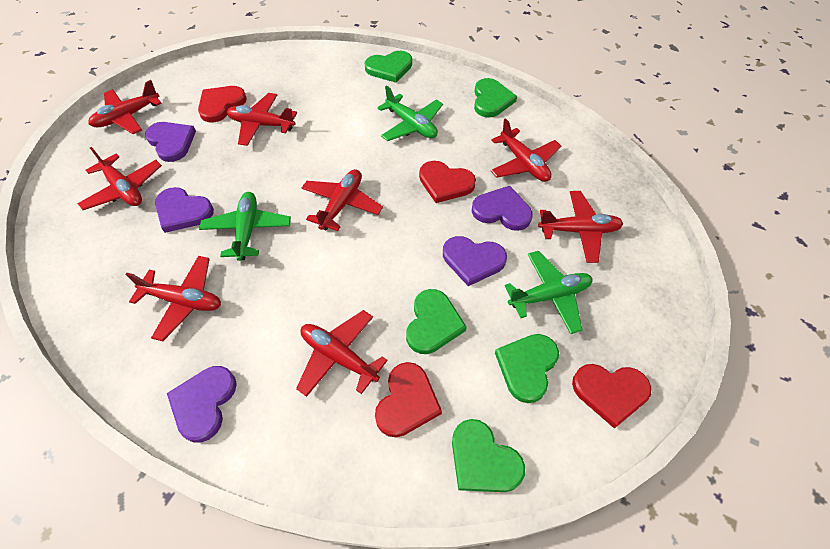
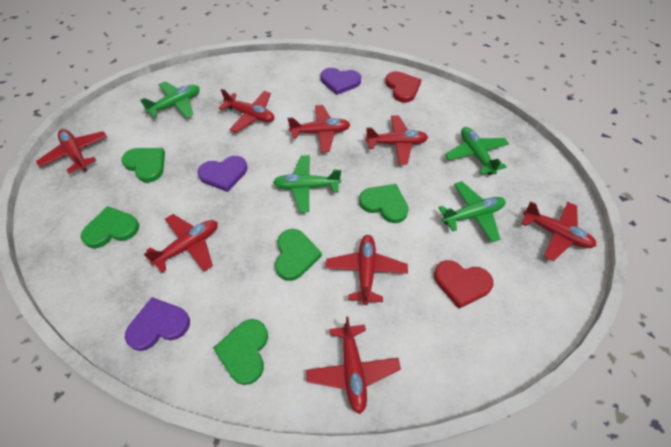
green plane: [199,192,291,261] [377,85,443,141] [505,251,592,334] = 3 -> [140,82,200,118] [273,155,341,212] [438,181,506,243] [445,127,509,175] = 4
purple heart: [145,122,196,162] [155,187,214,233] [167,366,237,443] [443,236,507,286] [472,186,533,231] = 5 -> [125,297,190,351] [198,156,247,192] [321,68,361,95] = 3
red heart: [198,86,247,123] [375,362,442,437] [419,161,476,203] [572,364,652,429] = 4 -> [385,71,421,103] [434,260,494,309] = 2

